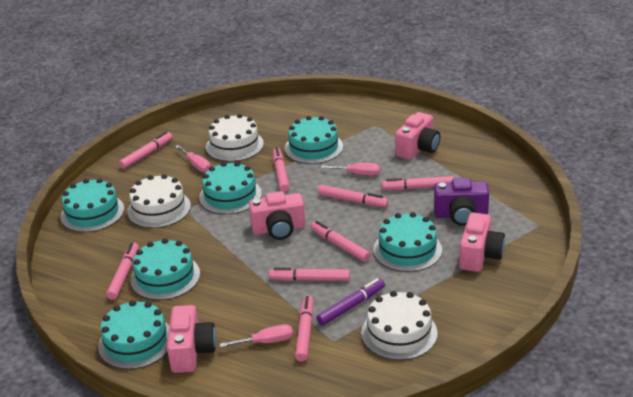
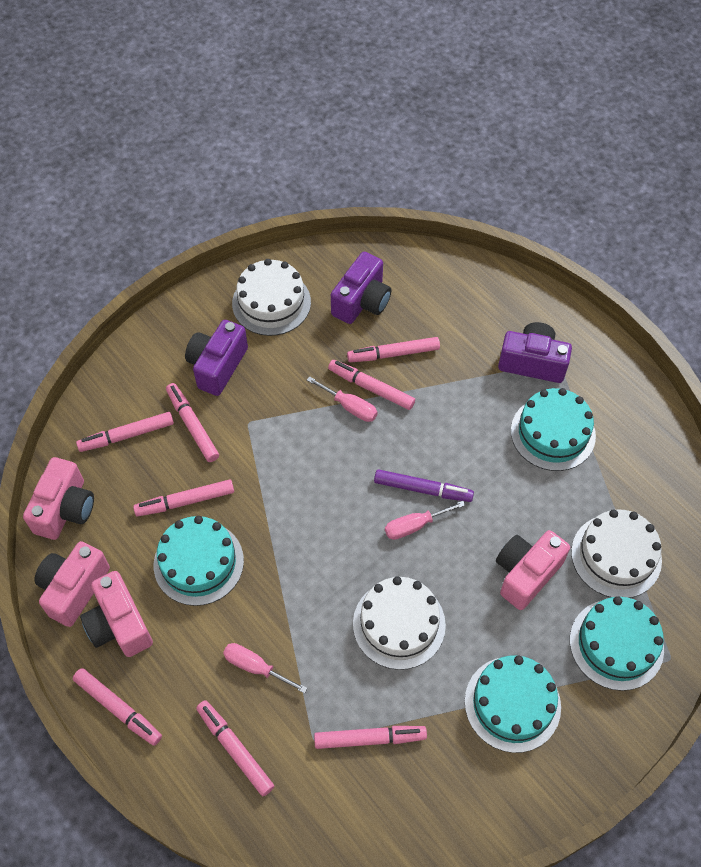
purple camera: [434,178,489,226] = 1 -> [185,320,248,396] [331,252,391,324] [498,322,572,383] = 3
turquoise cake: [60,178,124,232] [98,300,169,369] [130,238,200,300] [199,162,262,214] [285,116,343,164] [373,212,442,272] = 6 -> [154,516,244,606] [465,655,561,753] [511,388,596,471] [570,596,664,691] = 4

